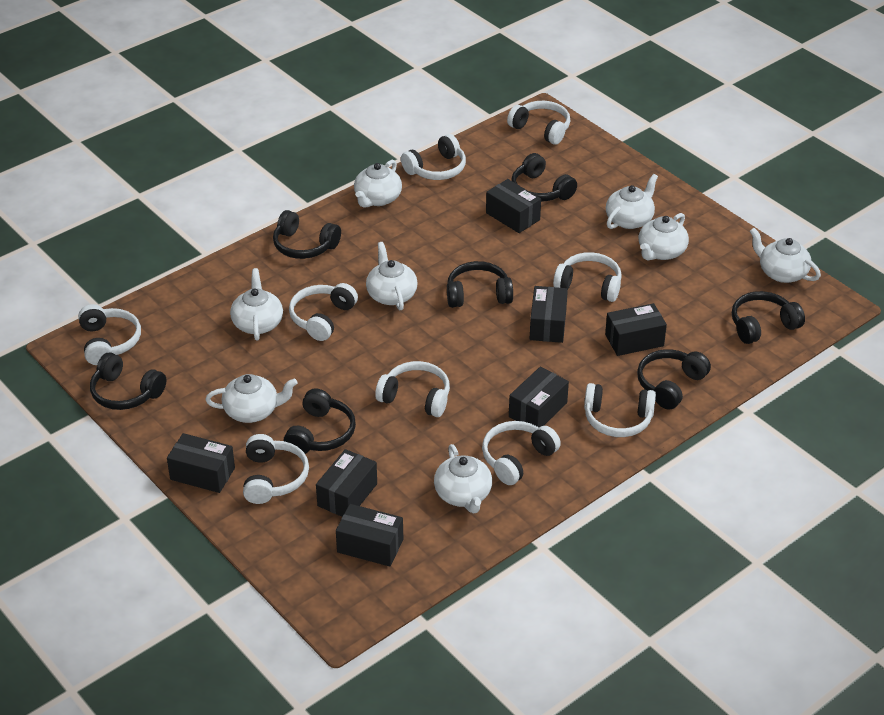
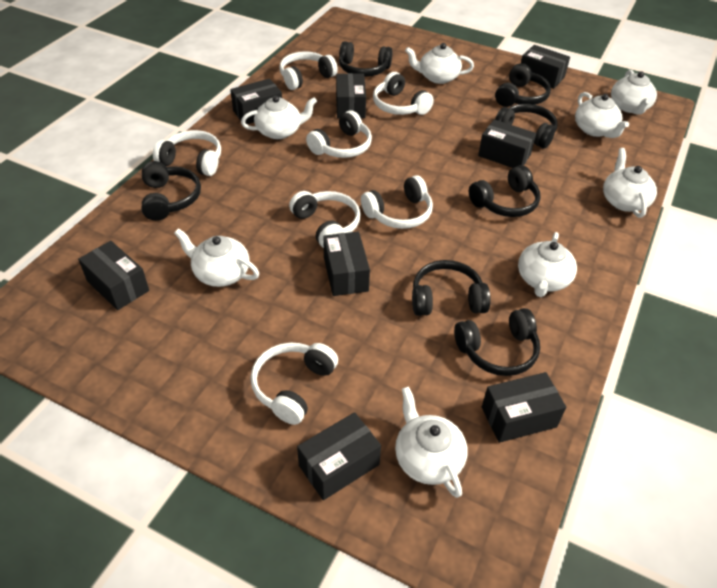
black box: [167,433,235,493] [316,449,377,517] [336,504,403,567] [486,179,541,233] [509,367,569,427] [530,286,568,343] [605,303,667,356] = 7 -> [78,241,149,310] [230,79,282,124] [297,412,381,500] [323,231,370,296] [336,73,366,118] [478,119,536,168] [482,372,566,443] [521,45,570,89] = 8
white headphones: [78,304,141,365] [243,434,309,504] [289,283,358,341] [375,361,450,417] [401,134,466,180] [482,421,561,485] [507,101,570,145] [553,252,622,302] [584,383,656,437] = 9 -> [153,130,221,176] [251,343,338,425] [279,51,338,90] [289,191,361,248] [306,110,372,158] [361,175,433,229] [373,72,434,115] = 7

